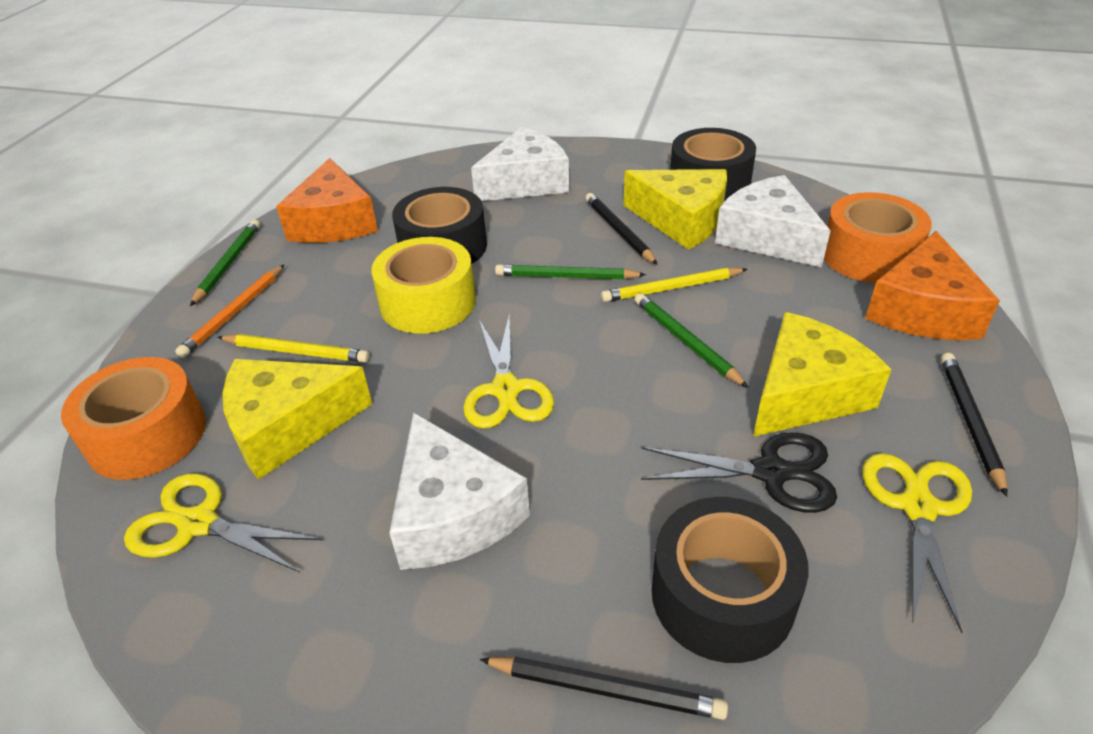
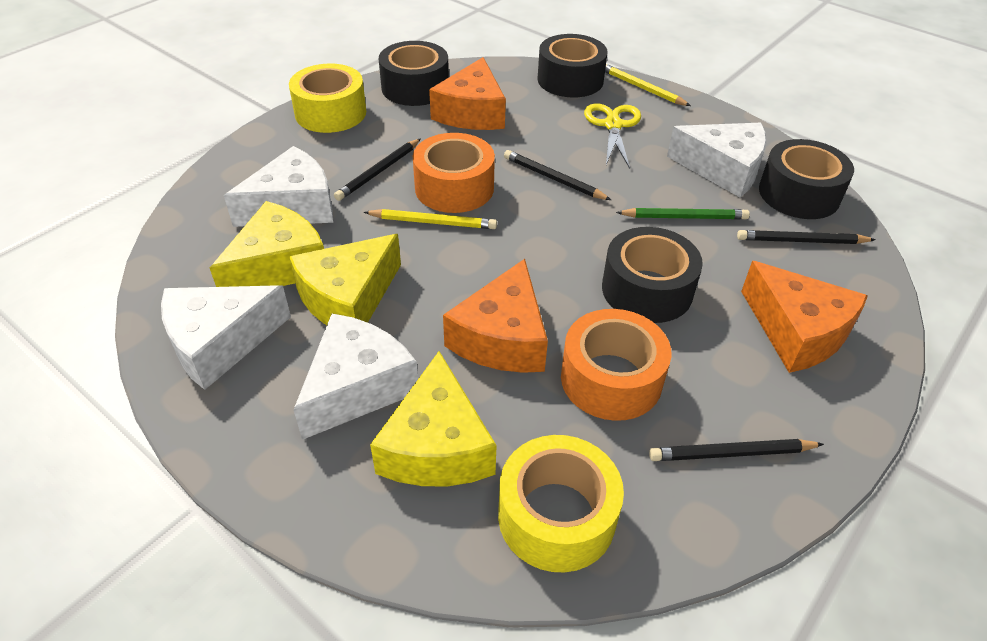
black pencil: [480,656,728,720] [585,193,658,265] [941,353,1007,497] = 3 -> [334,138,421,201] [504,150,611,200] [649,439,824,461] [737,230,876,244] = 4
black scissors: [641,433,837,513] = 1 -> none = 0
black tape: [392,187,487,264] [652,497,809,663] [670,128,756,201] = 3 -> [379,41,449,106] [538,34,608,97] [602,227,703,323] [759,139,854,219] = 4
green pencil: [190,220,260,306] [495,264,646,279] [634,293,749,388] = 3 -> [616,208,750,220] = 1
orange cheese: [276,158,378,243] [865,231,1000,340] = 2 -> [429,57,506,130] [443,259,548,373] [741,261,868,373] = 3
orange pencil: [175,264,285,358] = 1 -> none = 0
white cheese: [389,412,530,570] [471,127,569,201] [715,175,831,267] = 3 -> [161,285,291,390] [224,146,333,227] [293,314,418,440] [667,123,767,197] = 4
yellow scissors: [124,473,323,572] [463,314,554,429] [863,453,972,633] = 3 -> [584,103,641,169] = 1
yellow tape: [371,237,476,334] = 1 -> [289,64,366,133] [498,435,624,572] = 2

